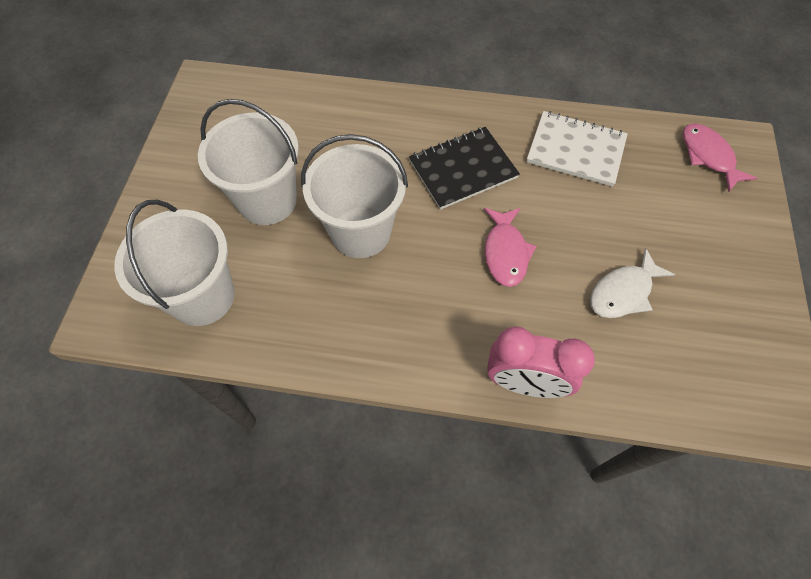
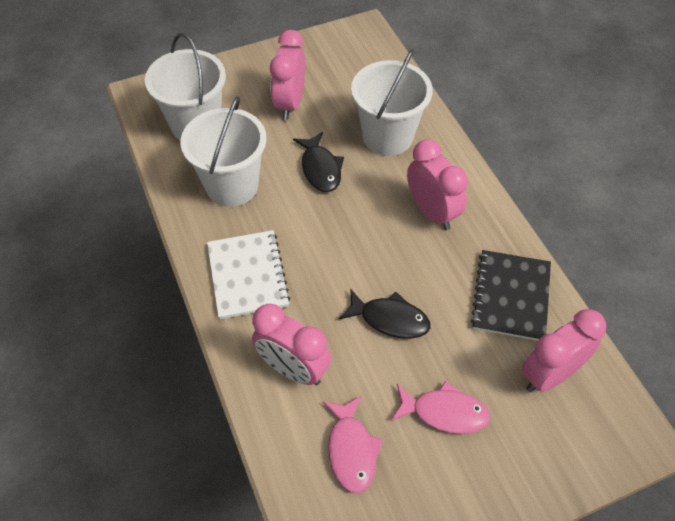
black fish: none = 0 -> [293,132,344,192] [339,289,430,339] = 2
pink clock: [487,326,595,398] = 1 -> [252,304,331,385] [270,30,305,120] [407,139,468,230] [522,309,606,392] = 4
white fish: [590,248,675,318] = 1 -> none = 0

